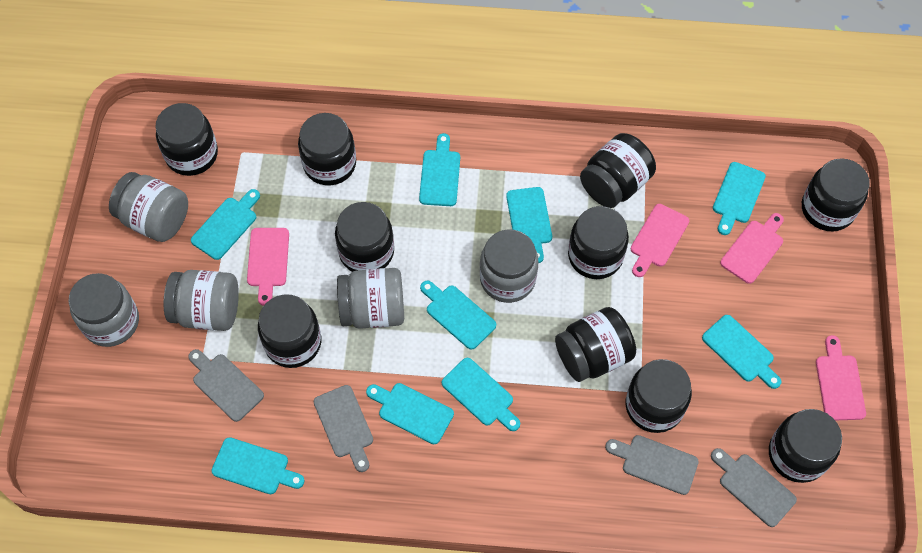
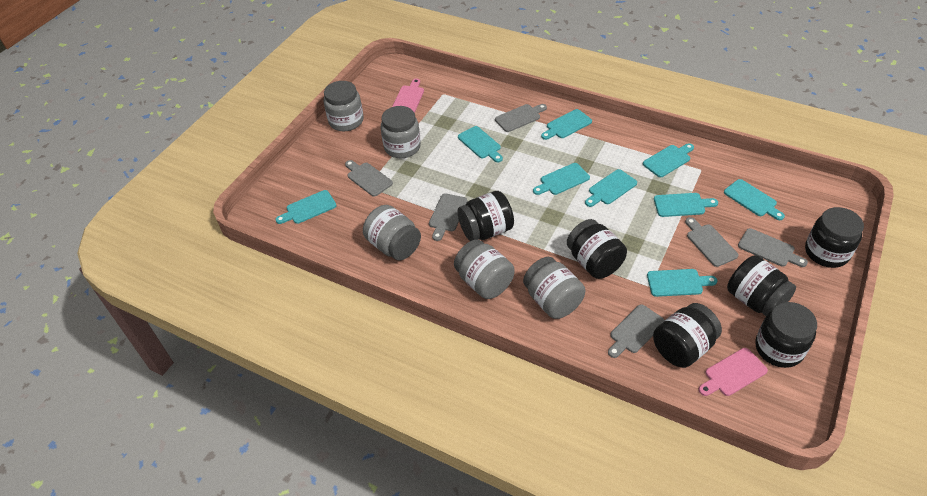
black jar: [156,103,218,176] [258,295,321,368] [298,113,356,185] [335,202,394,272] [555,307,636,382] [568,206,629,279] [580,133,656,208] [626,359,692,433] [769,409,842,483] [802,158,870,231] = 10 -> [458,191,514,241] [567,219,627,279] [653,303,722,368] [727,255,796,316] [755,302,817,368] [805,207,864,268] = 6
grey cutting board: [188,349,264,422] [314,385,373,472] [605,435,699,495] [711,448,797,527] = 4 -> [345,160,393,197] [429,193,467,241] [495,104,547,132] [608,304,665,358] [685,217,739,267] [738,228,808,267] = 6
pink cutting board: [247,228,289,306] [630,204,689,277] [720,213,784,284] [816,335,866,420] = 4 -> [392,78,424,113] [699,348,768,396] = 2

